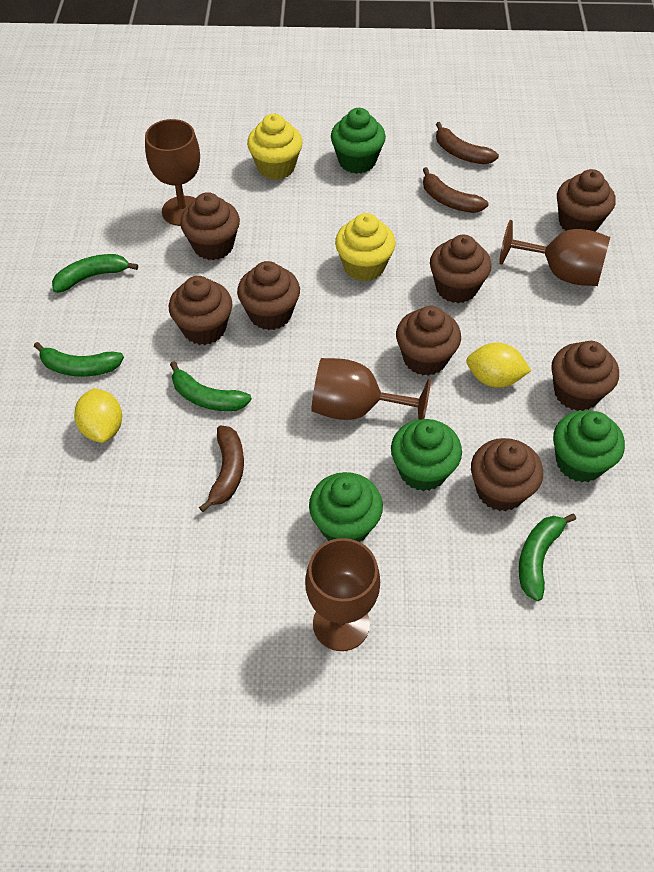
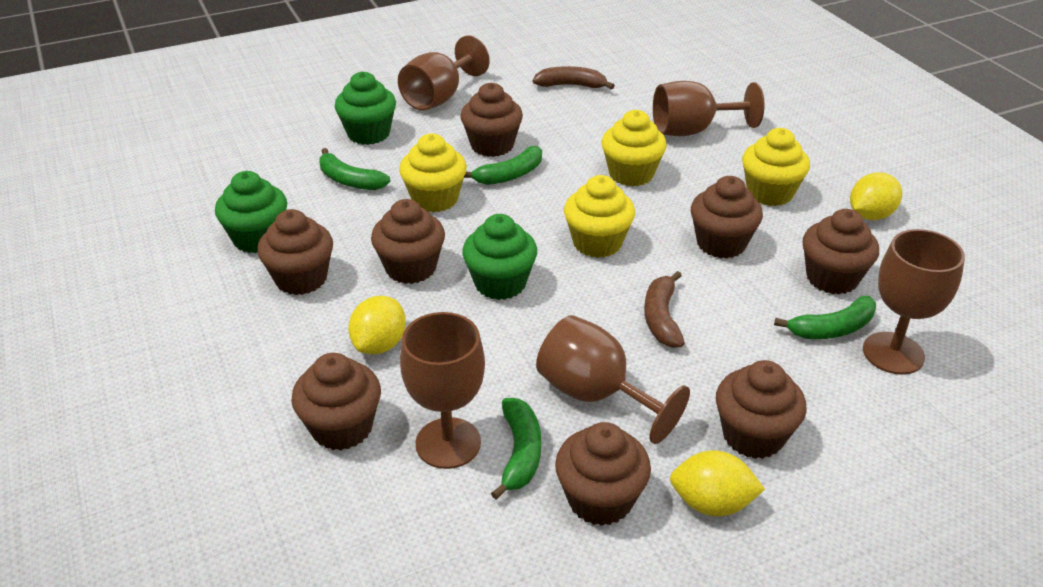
brown banana: [199,426,244,512] [423,167,489,213] [436,122,499,164] = 3 -> [533,66,615,89] [644,271,685,348] = 2
brown goblet: [145,119,200,226] [305,538,380,651] [311,358,431,420] [499,220,610,286] = 4 -> [398,36,490,111] [400,312,485,469] [536,315,690,444] [653,81,764,136] [863,229,965,375] = 5
green cupcake: [309,472,383,542] [331,108,386,174] [391,419,462,491] [553,411,625,482] = 4 -> [215,171,287,253] [335,71,396,145] [462,214,537,300] = 3
yellow cupcake: [247,114,303,180] [335,213,396,282] = 2 -> [399,134,467,213] [564,175,635,258] [602,110,667,187] [742,128,810,206] = 4
yellow lemon: [74,388,122,443] [466,342,531,388] = 2 -> [348,296,406,354] [670,450,765,517] [850,173,902,220] = 3

